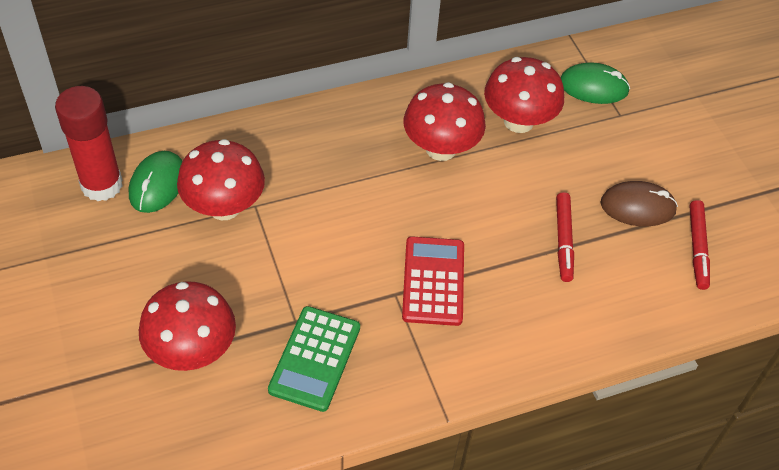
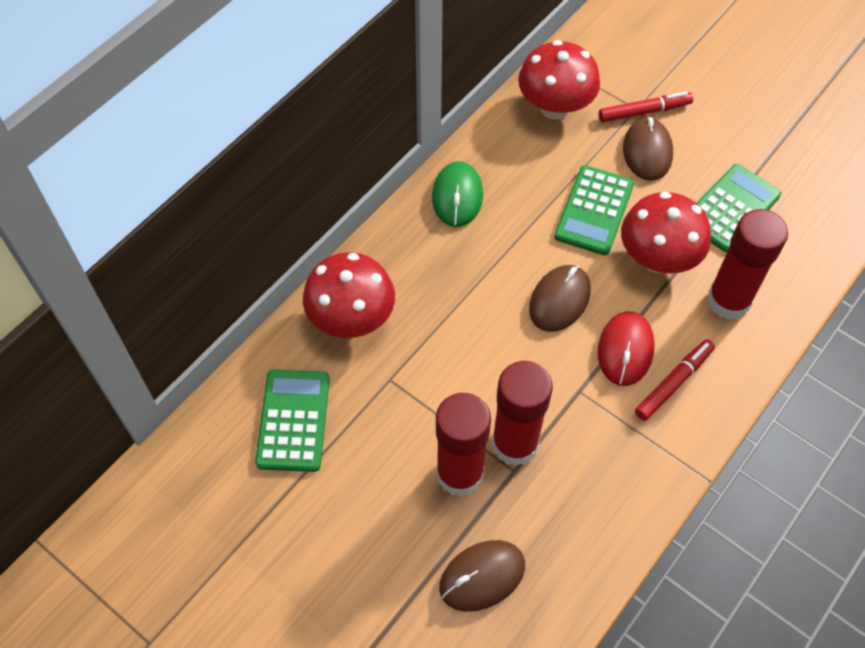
brown mouse: [600,181,678,226] = 1 -> [439,540,525,612] [529,265,590,332] [623,117,673,181] = 3
green calculator: [268,306,360,412] = 1 -> [255,370,330,472] [554,165,634,255] [697,164,781,252] = 3
green mouse: [129,151,183,213] [561,62,630,104] = 2 -> [432,161,483,227] = 1
red calculator: [402,236,464,326] = 1 -> none = 0
red glue stick: [55,86,123,201] = 1 -> [436,393,491,496] [492,361,553,466] [707,209,788,320] = 3
red mouse: none = 0 -> [598,311,655,386] = 1
red mushroom: [139,281,236,371] [177,139,265,220] [403,82,486,161] [484,57,564,133] = 4 -> [303,252,395,338] [518,40,600,120] [621,192,711,274] = 3

